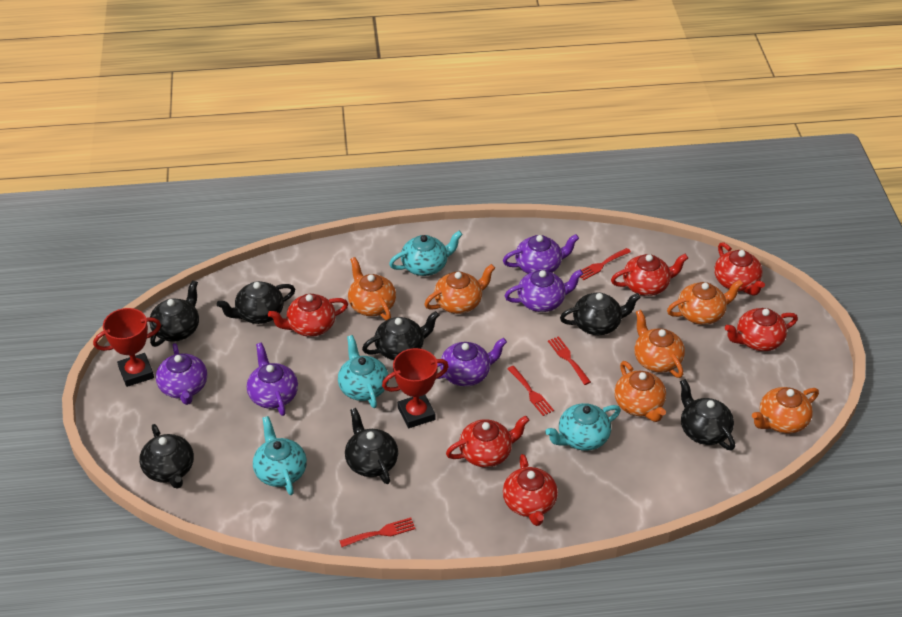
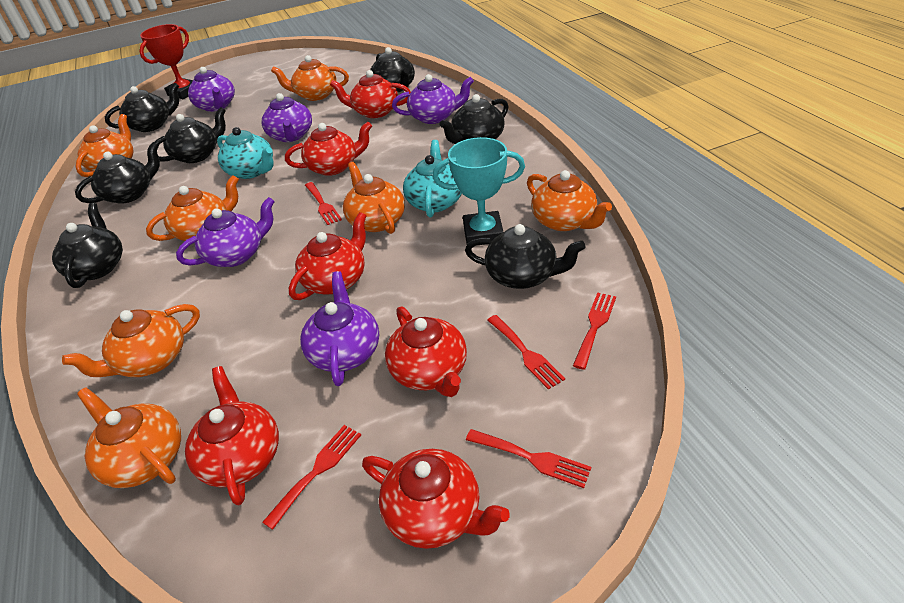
orange teapot: [348,257,396,320] [424,264,495,314] [614,361,666,422] [634,310,685,378] [667,280,743,325] [752,387,819,433] = 6 -> [62,304,200,377] [75,114,133,177] [77,387,181,488] [146,175,239,241] [271,55,349,101] [343,162,405,234] [527,170,612,231] = 7
red fork: [339,518,416,547] [508,366,554,416] [548,336,591,385] [580,248,631,281] = 4 -> [262,425,361,530] [305,182,342,225] [466,429,591,488] [487,315,565,390] [573,293,616,370] = 5
red trophy: [93,308,161,387] [382,348,449,428] = 2 -> [139,24,193,99] = 1
turquoise teapot: [253,416,307,495] [338,335,388,408] [389,231,463,276] [545,403,621,451] = 4 -> [217,127,274,179] [403,140,462,218] = 2
turquoise trophy: none = 0 -> [433,137,525,246] = 1

